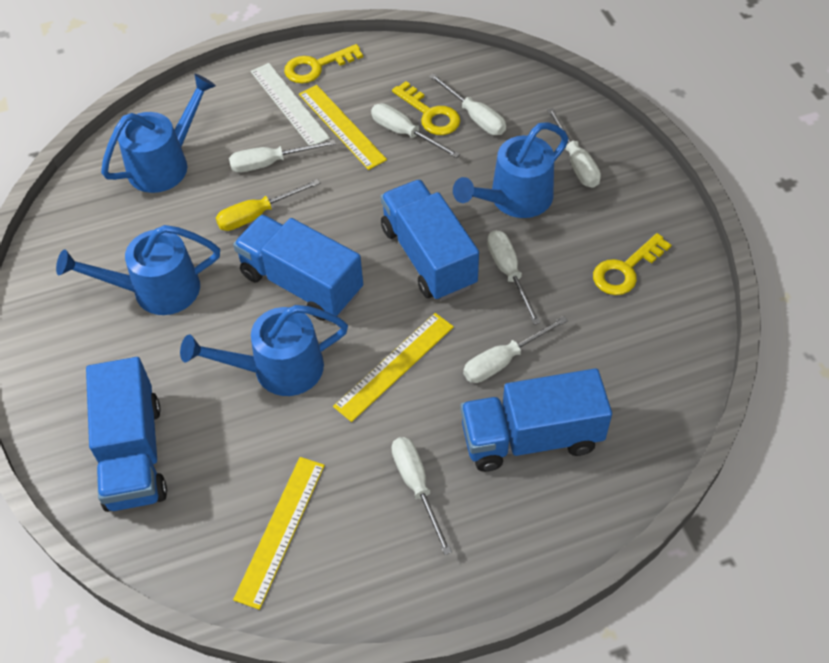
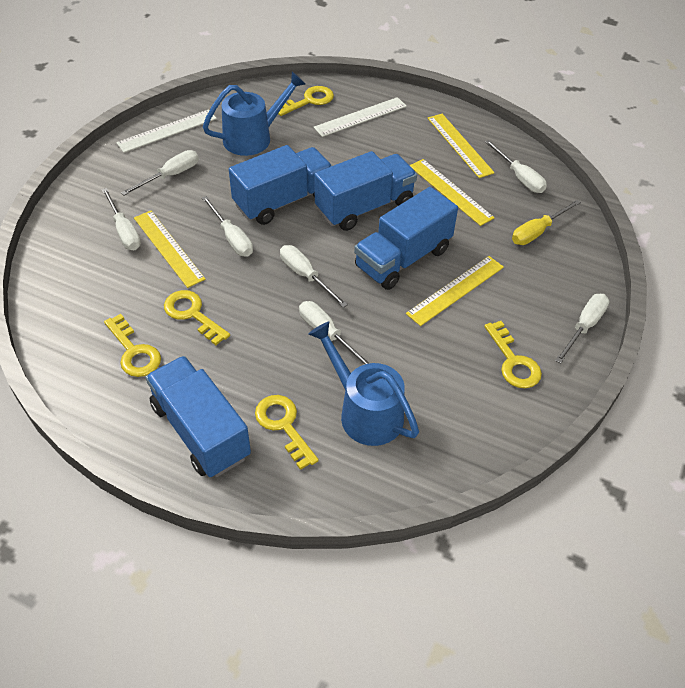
blue watering can: [56,225,220,315] [101,74,216,193] [180,305,348,396] [453,122,569,218] = 4 -> [203,71,306,156] [308,322,419,446] = 2
white ruler: [251,63,330,145] = 1 -> [116,109,217,153] [314,97,407,137] = 2
yellow key: [284,44,363,83] [392,81,460,135] [593,233,671,295] = 3 -> [104,314,161,377] [164,290,230,345] [255,395,319,470] [278,86,334,116] [484,321,542,388] = 5
yellow ruler: [233,457,325,610] [299,85,387,170] [333,313,454,422] = 3 -> [134,211,206,288] [406,256,504,326] [410,159,495,226] [428,114,495,178] = 4

